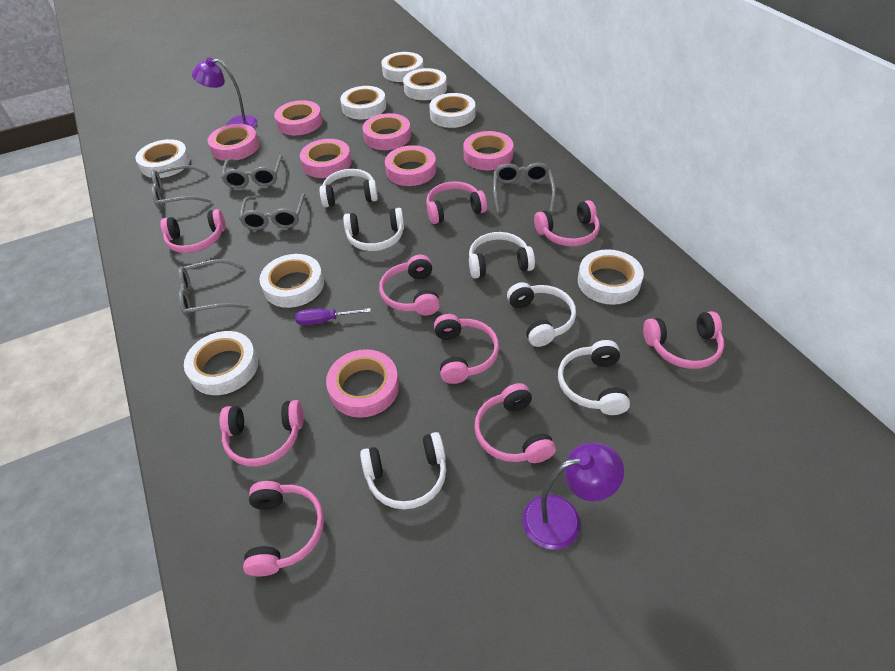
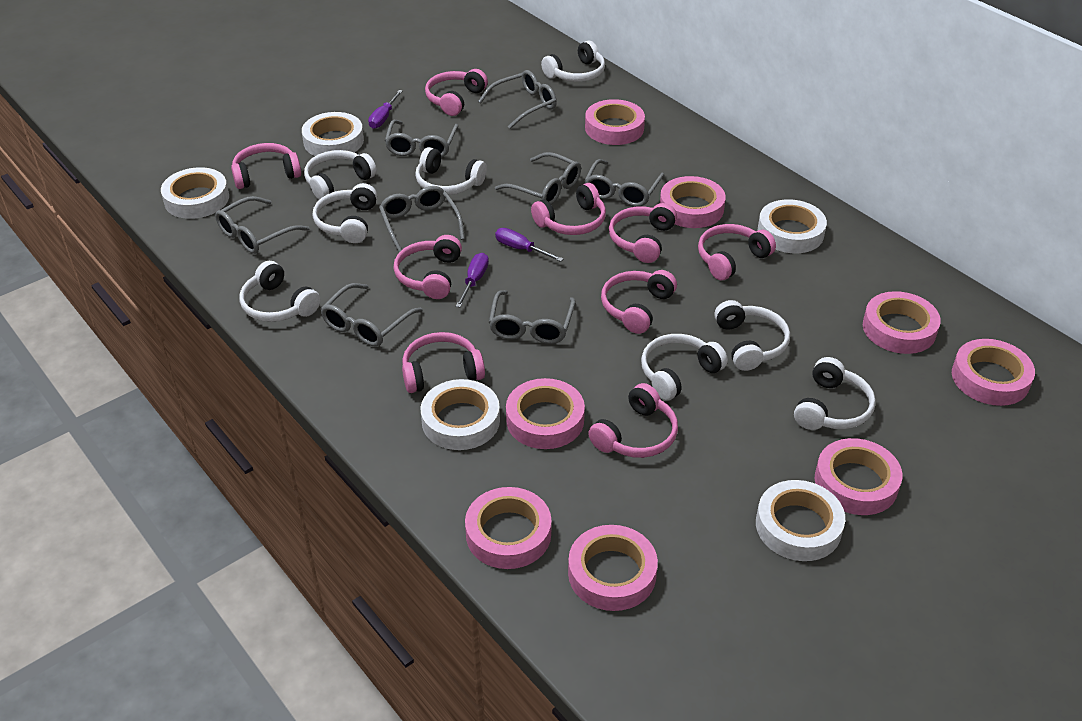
grey glasses: [151,165,212,210] [178,259,249,318] [221,155,283,189] [239,193,306,230] [493,163,556,213] = 5 -> [215,196,309,254] [321,283,423,346] [379,186,465,252] [385,120,458,157] [478,70,557,129] [489,290,576,344] [495,152,581,204] [584,159,665,207] = 8
pink tape: [208,124,259,161] [274,100,323,135] [300,139,352,178] [326,349,399,418] [363,113,411,150] [385,145,436,186] [463,131,514,170] = 7 -> [465,487,551,569] [506,378,585,449] [568,525,658,611] [585,99,645,145] [660,176,726,228] [815,438,902,515] [863,291,941,354] [952,339,1035,406] = 8
purple lamp: [192,57,257,128] [523,443,624,550] = 2 -> none = 0
purple screwdriver: [295,308,371,326] = 1 -> [368,90,403,129] [456,253,489,308] [495,228,563,262] = 3
white headphones: [320,169,378,207] [343,208,404,251] [360,432,446,509] [469,232,535,279] [507,282,576,347] [558,340,630,415] = 6 -> [239,261,320,322] [304,150,377,200] [313,183,377,243] [415,147,487,195] [541,41,605,82] [641,334,728,401] [714,300,790,371] [794,357,876,430] = 8
white tape: [135,139,190,178] [184,331,258,395] [259,254,324,308] [340,86,386,119] [381,52,423,82] [403,68,447,100] [429,93,475,128] [578,249,644,305] = 8 -> [161,167,229,219] [302,112,364,156] [420,379,500,450] [756,480,845,561] [758,199,827,253] = 5

